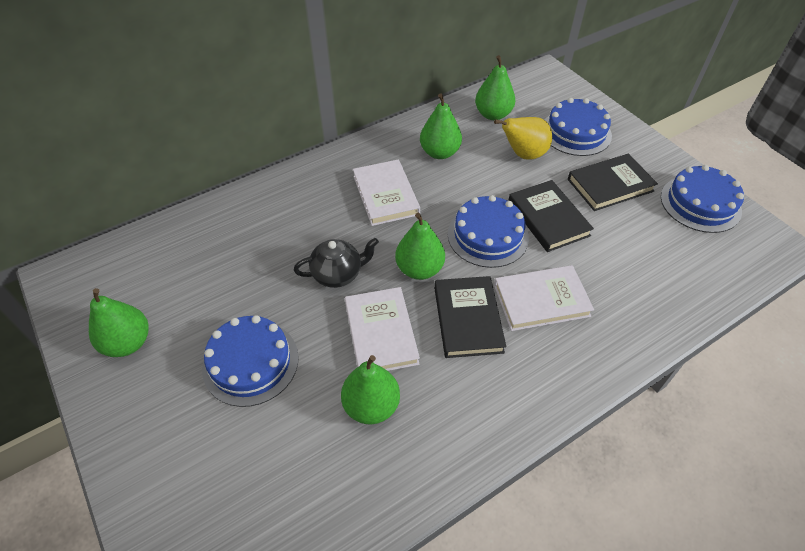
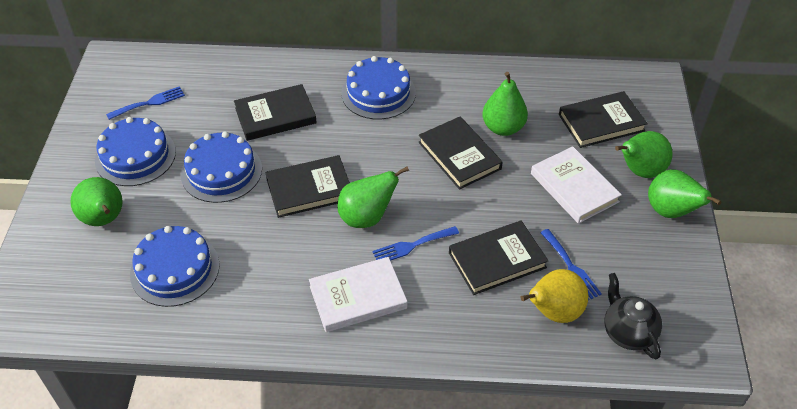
black book: [434,276,506,358] [508,180,594,252] [568,154,658,211] = 3 -> [234,84,317,141] [265,155,350,218] [419,117,503,189] [449,220,548,295] [559,91,648,148] = 5
blue fork: none = 0 -> [106,86,185,120] [372,226,459,261] [540,229,602,301] = 3
white book: [345,287,420,371] [353,159,420,226] [494,265,594,331] = 3 -> [309,257,407,332] [531,146,622,224] = 2

